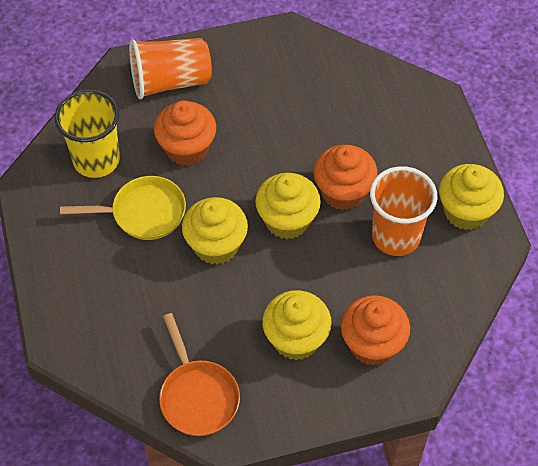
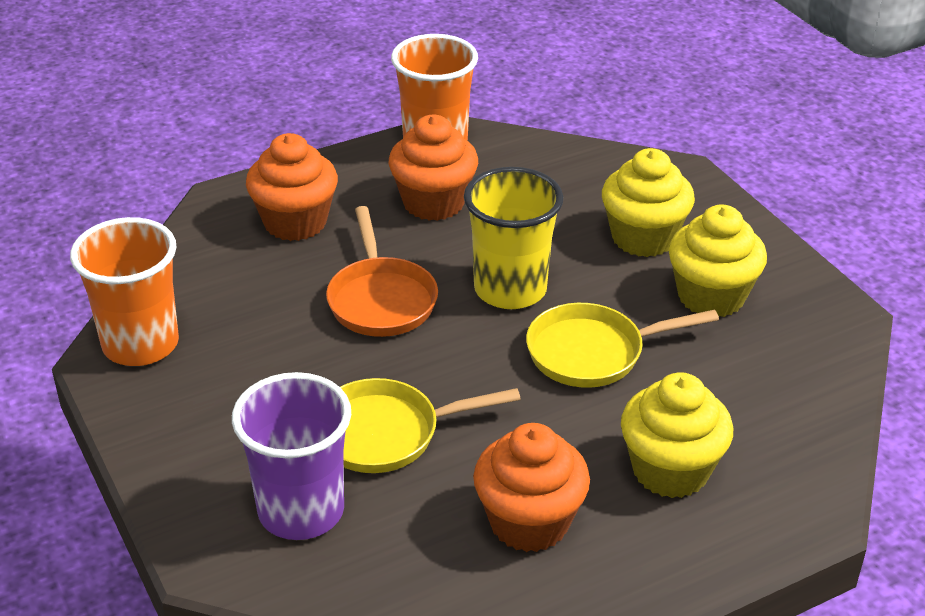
purple cup: none = 0 -> [232,372,351,540] = 1
yellow cupcake: [182,197,248,265] [255,173,321,239] [262,290,332,360] [439,164,504,230] = 4 -> [602,148,695,257] [621,372,733,498] [668,205,767,317] = 3
yellow pan: [60,176,186,240] = 1 -> [340,378,521,473] [526,303,719,388] = 2

